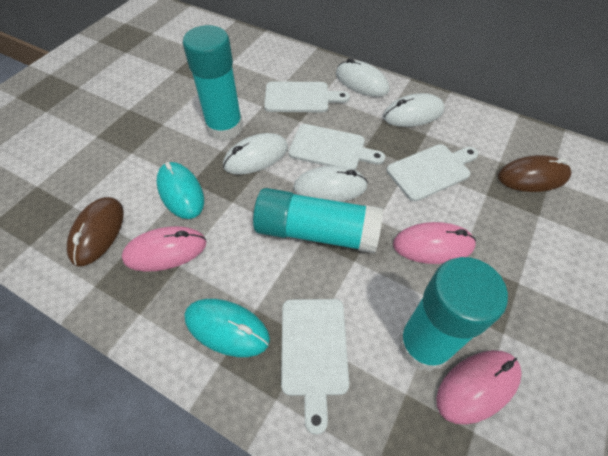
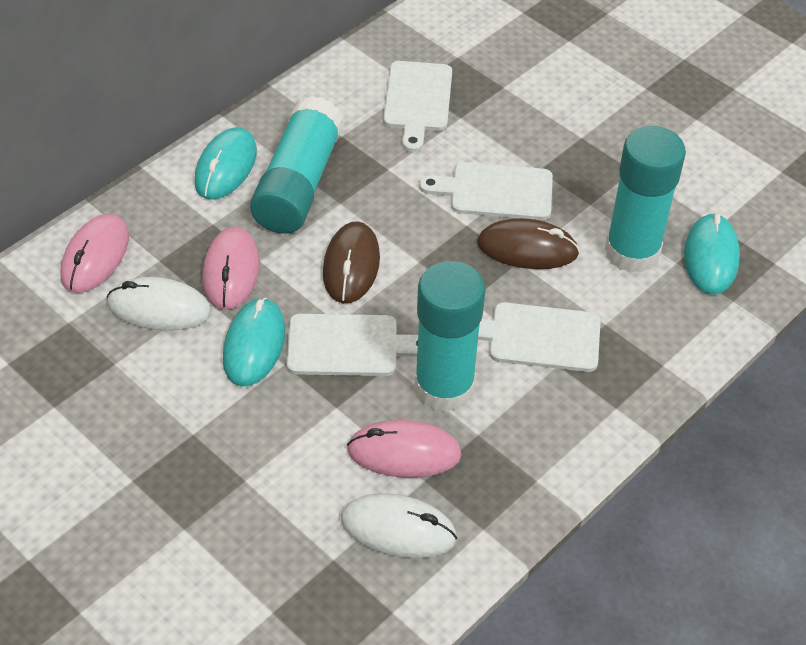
turquoise mouse: [156,162,204,219] [184,299,270,357] = 2 -> [194,127,257,200] [223,297,285,386] [684,213,740,294] = 3
white mouse: [223,133,288,175] [293,166,368,202] [336,58,389,97] [383,93,445,127] = 4 -> [107,277,211,331] [341,493,457,558] = 2

